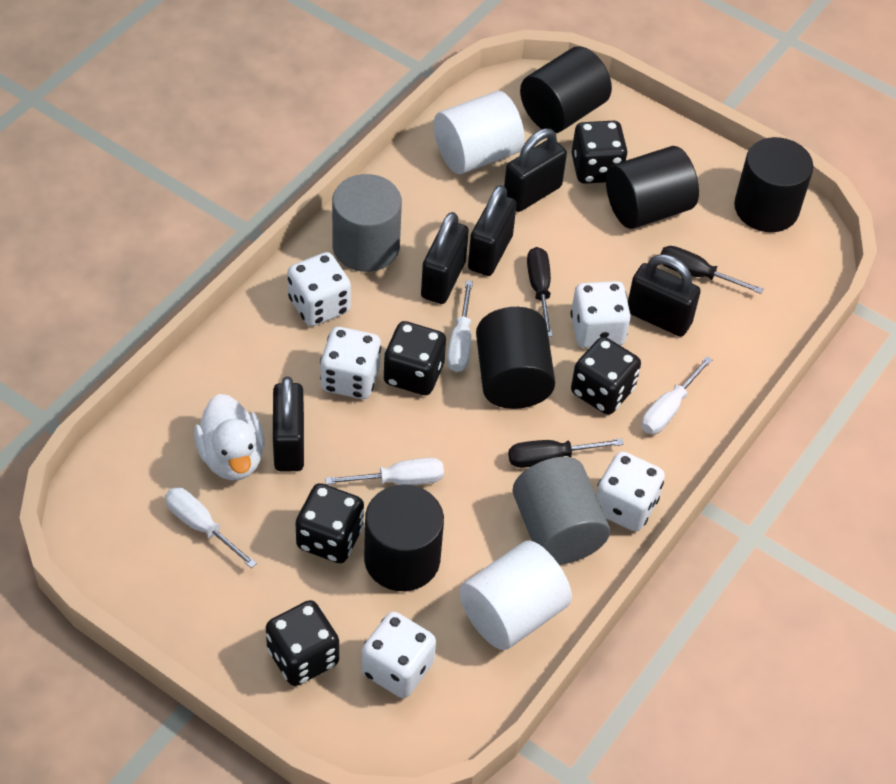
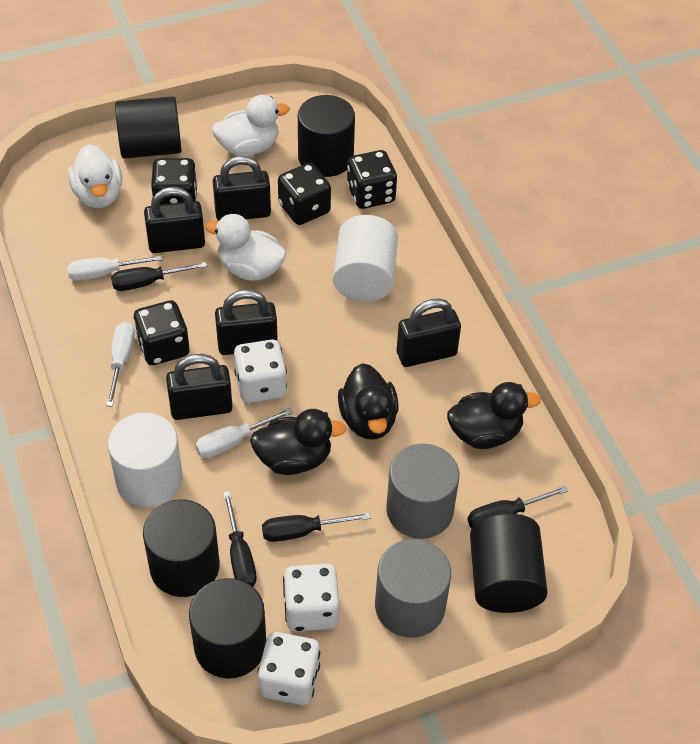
black dice: [266,600,339,686] [296,483,364,563] [383,321,446,395] [571,121,628,184] [571,337,641,415] = 5 -> [133,300,189,365] [151,158,198,205] [278,163,331,225] [347,150,397,209] = 4
black duck: none = 0 -> [250,409,346,475] [338,363,399,440] [447,382,541,449] = 3
black screwdriver: [508,438,624,468] [527,247,553,337] [660,246,763,294] = 3 -> [111,262,207,291] [223,491,257,587] [262,512,371,542] [468,486,568,528] = 4
white dice: [287,252,351,326] [320,327,381,399] [361,611,436,698] [570,281,631,348] [596,451,665,531] = 5 -> [234,340,287,403] [257,632,320,705] [283,564,339,631] = 3
white duck: [194,394,265,480] = 1 -> [68,144,122,208] [205,214,286,281] [212,95,290,156] = 3
white screwdriver: [165,487,257,568] [325,458,444,485] [447,280,473,372] [641,356,713,434] = 4 -> [67,255,164,281] [106,322,135,407] [195,408,293,458] = 3

